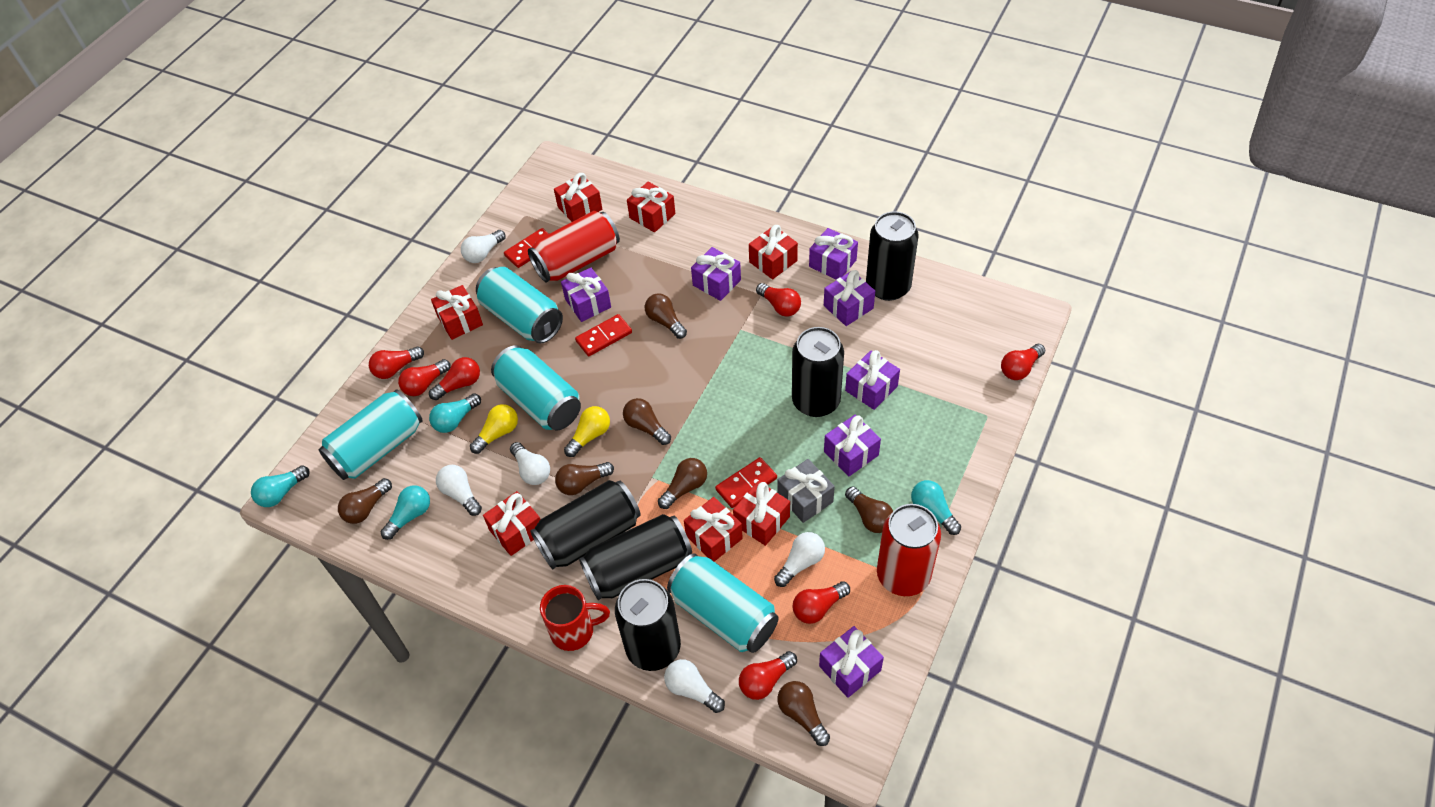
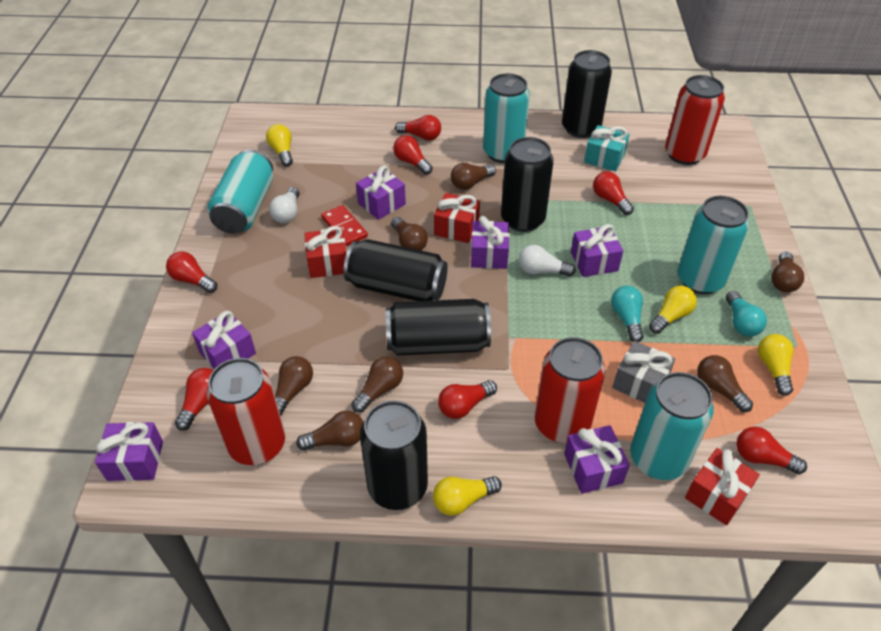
purple gift: [561,268,611,322] [691,247,741,301] [809,228,858,279] [819,626,884,698] [824,270,875,326] [824,415,881,476] [845,350,900,410] = 7 -> [95,422,163,481] [192,311,256,369] [356,165,406,220] [471,216,510,269] [564,425,630,494] [571,224,623,277] = 6
red can: [528,211,620,283] [877,504,941,596] = 2 -> [207,358,285,465] [535,337,606,443] [665,75,725,165] = 3
red domino: [504,228,549,268] [575,314,632,356] [715,457,777,508] = 3 -> [321,205,368,246] = 1
red gift: [431,285,483,340] [483,491,540,556] [554,173,602,222] [627,182,676,232] [684,497,743,562] [733,481,790,546] [749,225,798,279] = 7 -> [304,226,347,278] [434,193,480,243] [685,448,760,525] = 3
red mug: [540,585,610,651] = 1 -> none = 0
turquoise gift: none = 0 -> [584,125,630,171] = 1
turquoise light bulb: [251,465,310,507] [381,485,430,540] [429,393,481,433] [911,480,961,535] = 4 -> [611,286,644,342] [726,291,767,337] = 2
white light bulb: [436,465,482,516] [461,230,506,263] [510,442,550,485] [664,659,725,713] [774,532,825,587] = 5 -> [269,187,300,223] [519,245,576,277] = 2
yellow light bulb: [470,404,518,454] [564,406,610,457] = 2 -> [266,124,293,166] [433,476,502,516] [649,286,697,334] [758,334,793,396] = 4

